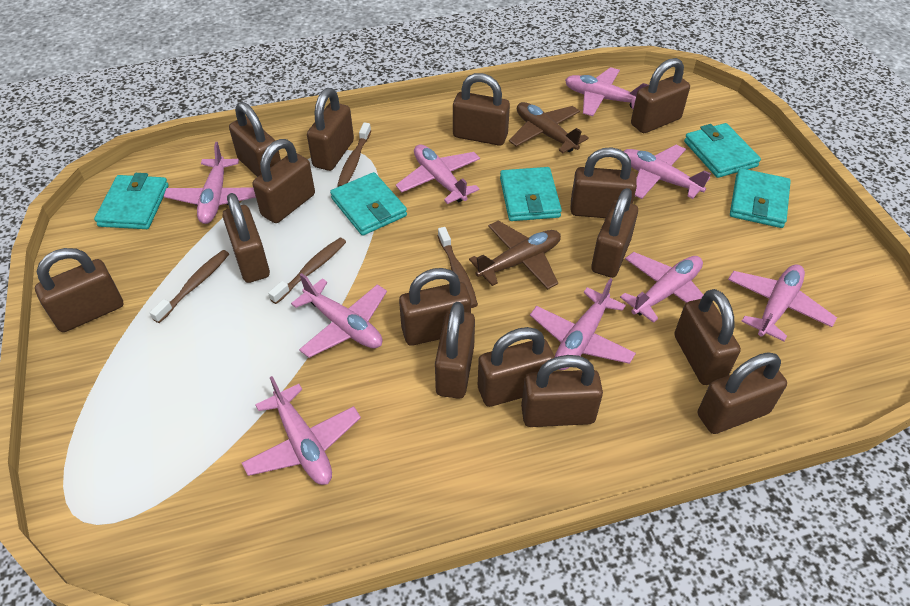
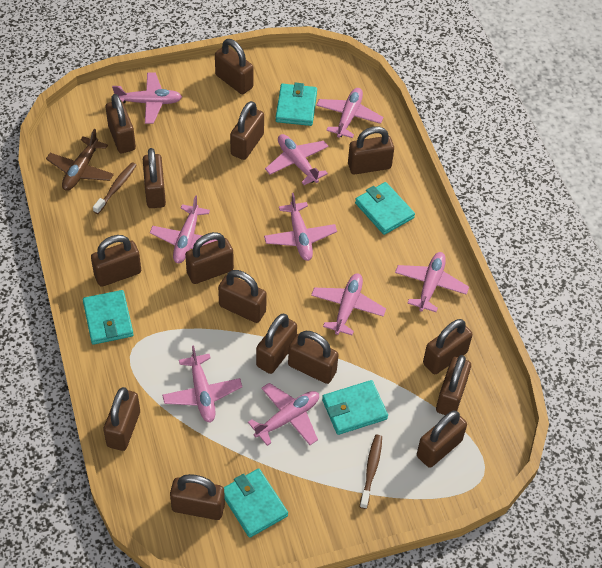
brown plane: [469,220,561,289] [509,102,589,153] = 2 -> [46,129,114,191] = 1
brown toothbrush: [149,250,229,323] [268,238,346,304] [337,122,371,187] [438,227,478,308] = 4 -> [93,162,137,214] [360,435,382,509] = 2

